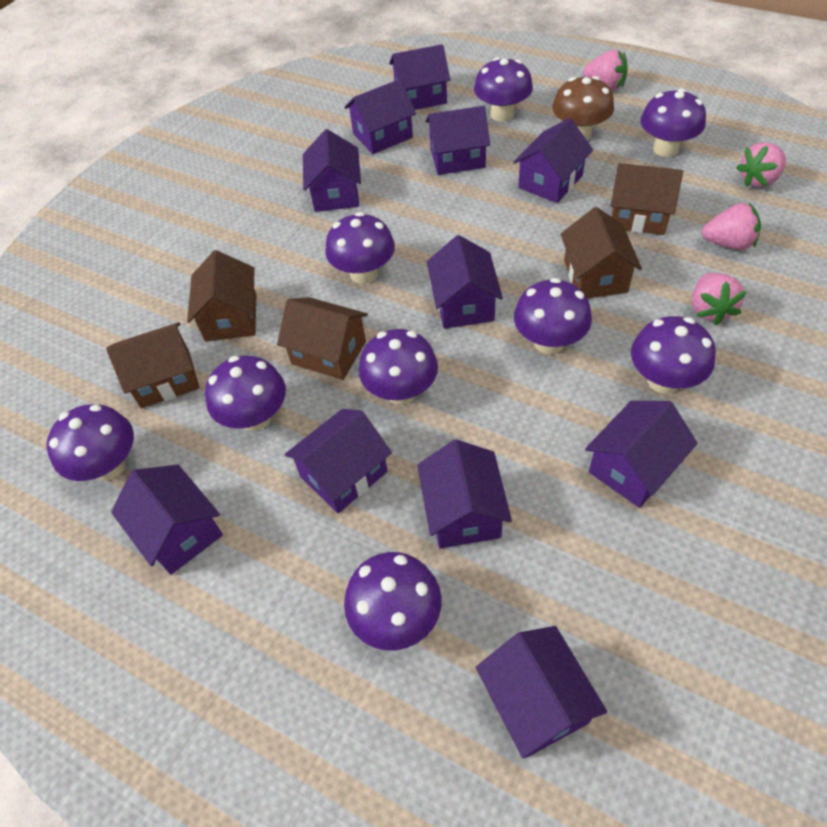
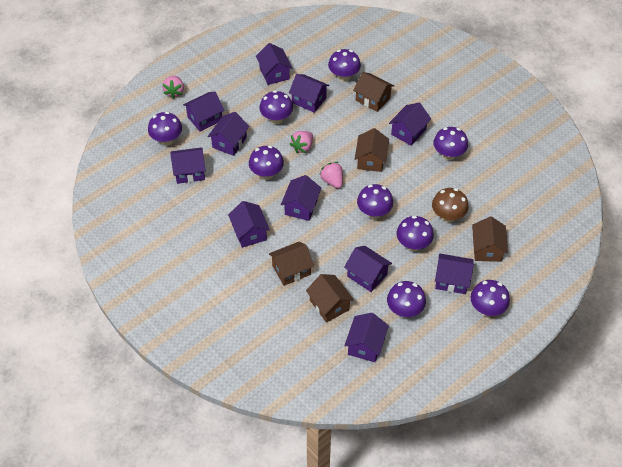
pink strawberry: [583,50,628,91] [692,273,747,325] [702,203,761,250] [736,142,786,187] = 4 -> [162,76,184,99] [290,131,313,153] [319,162,343,189] = 3

